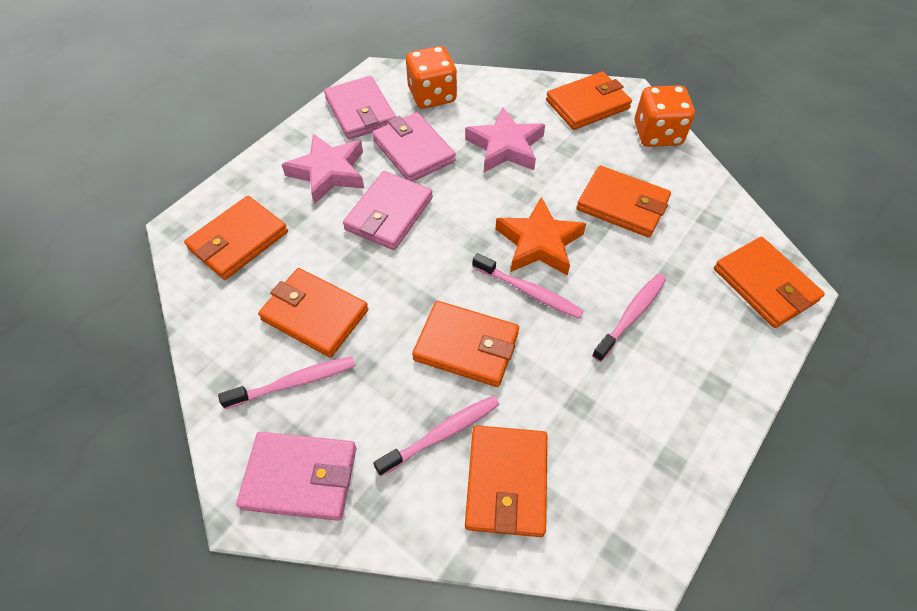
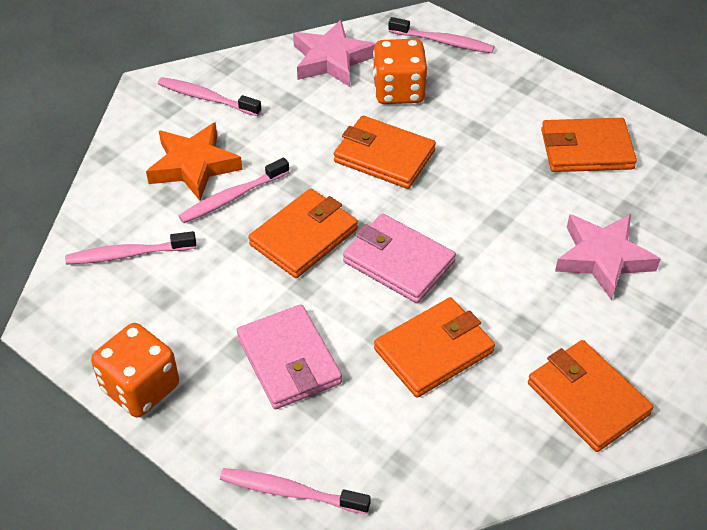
orange wallet: [184,196,288,280] [258,268,368,358] [412,301,519,387] [465,425,547,537] [546,72,632,130] [576,166,671,237] [714,237,825,328] = 7 -> [249,188,358,278] [334,116,436,189] [374,297,495,398] [528,340,653,452] [541,118,637,172] = 5
pink toothbrush: [218,356,355,409] [374,395,500,476] [473,253,584,319] [592,274,666,362] = 4 -> [65,231,196,265] [158,77,262,116] [179,157,289,223] [220,468,371,514] [388,17,494,53] = 5
pink wallet: [236,432,356,521] [324,76,396,140] [343,171,433,250] [372,112,456,182] = 4 -> [237,304,342,409] [343,213,456,303] = 2

